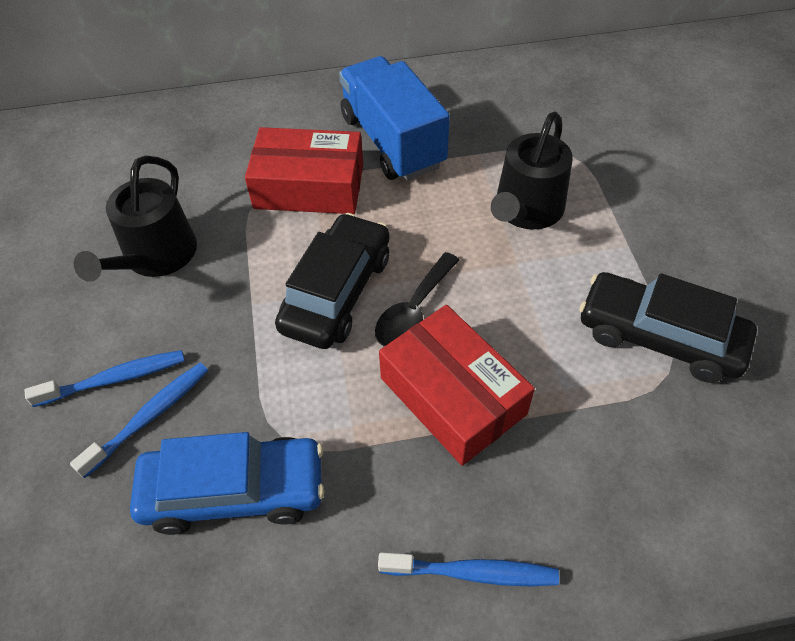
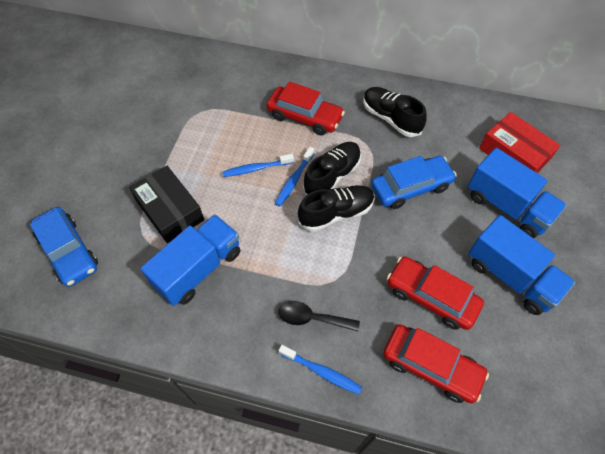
black box: none = 0 -> [129,166,204,243] = 1
black car: [275,213,390,349] [579,272,757,383] = 2 -> none = 0
black shoe: none = 0 -> [298,185,375,231] [303,142,361,196] [363,87,427,137] = 3
black watering can: [74,156,197,282] [491,111,572,230] = 2 -> none = 0
blue car: [130,432,325,535] = 1 -> [30,207,98,287] [371,156,457,209] = 2
blue truck: [339,56,450,181] = 1 -> [140,214,240,306] [468,148,567,238] [468,215,575,315] = 3
red box: [245,127,363,214] [379,305,535,466] = 2 -> [479,112,560,173] = 1
red car: none = 0 -> [267,81,345,135] [383,324,489,403] [387,256,484,330] = 3

